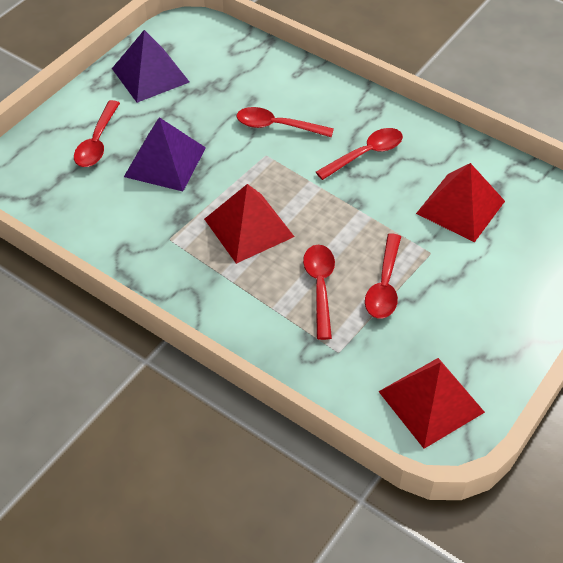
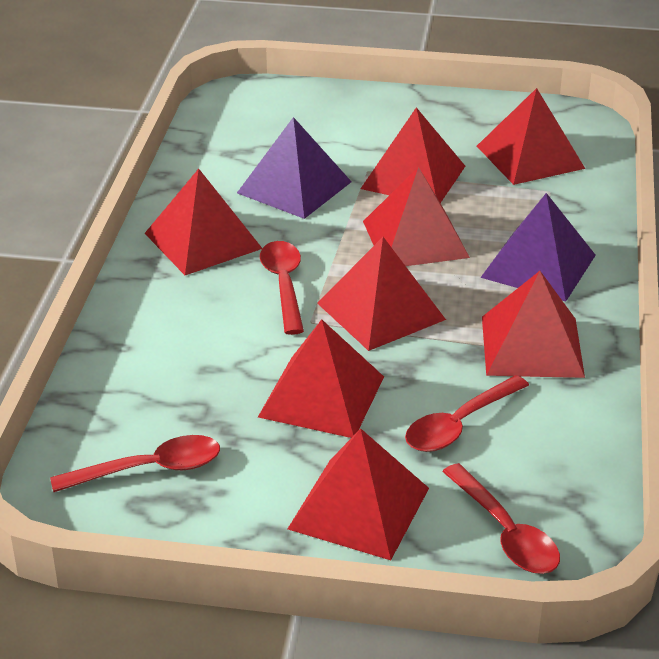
red pyramid: [204,184,295,264] [378,358,485,449] [416,163,505,243] = 3 -> [145,169,262,275] [258,319,384,438] [288,429,429,560] [317,237,446,351] [361,107,465,203] [363,167,470,266] [477,88,585,185] [482,271,585,378] = 8
red spoon: [74,100,120,167] [237,107,334,137] [303,245,335,340] [316,128,403,180] [365,234,401,318] = 5 -> [50,435,220,492] [260,241,304,335] [405,375,529,452] [442,463,560,574] = 4

